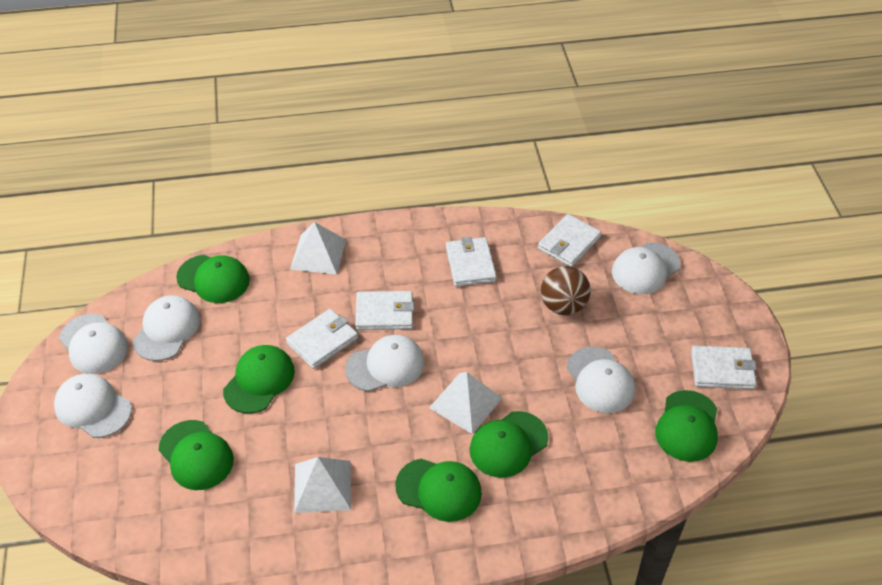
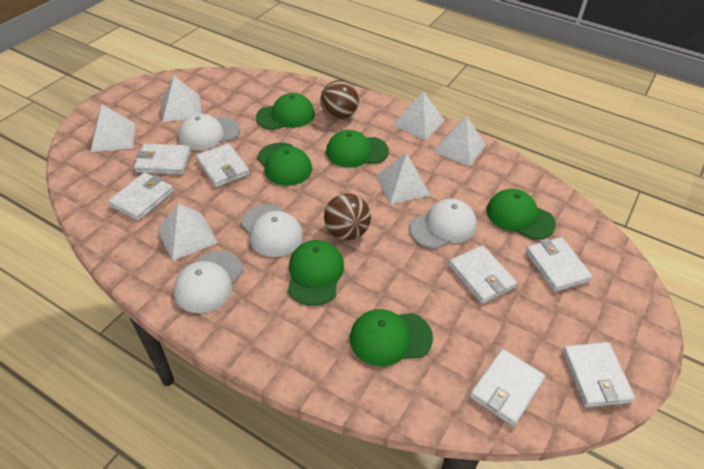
brown ball: [541,266,591,315] = 1 -> [320,80,359,119] [324,193,371,240] = 2
white cap: [54,374,132,438] [59,314,128,374] [133,295,200,361] [345,335,425,392] [567,347,635,413] [612,242,681,294] = 6 -> [174,251,243,313] [178,114,240,150] [241,204,303,257] [409,199,477,249] = 4
white pyramid: [290,222,346,275] [294,457,351,513] [429,372,502,434] = 3 -> [91,105,136,152] [157,203,218,261] [162,76,202,122] [376,153,431,204] [393,91,445,140] [433,116,486,167] = 6
white wallet: [286,309,358,369] [355,291,414,330] [446,236,497,287] [538,214,601,267] [691,346,757,389] = 5 -> [108,172,174,221] [134,144,191,175] [196,143,250,187] [449,245,517,304] [470,349,545,426] [525,237,593,292] [562,342,635,407] = 7

